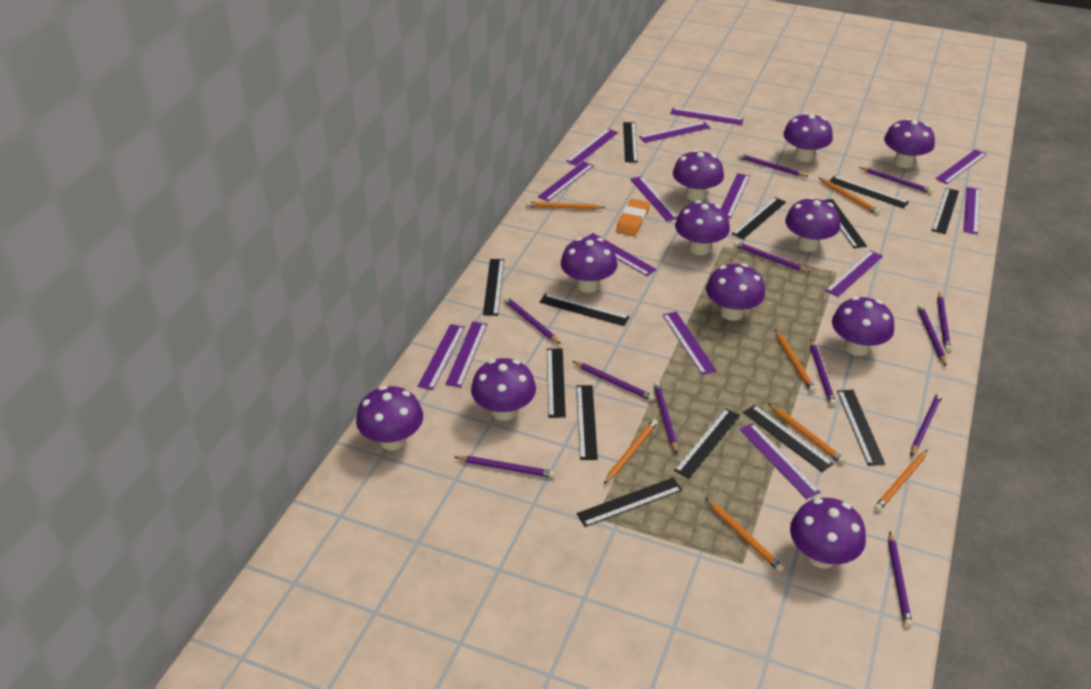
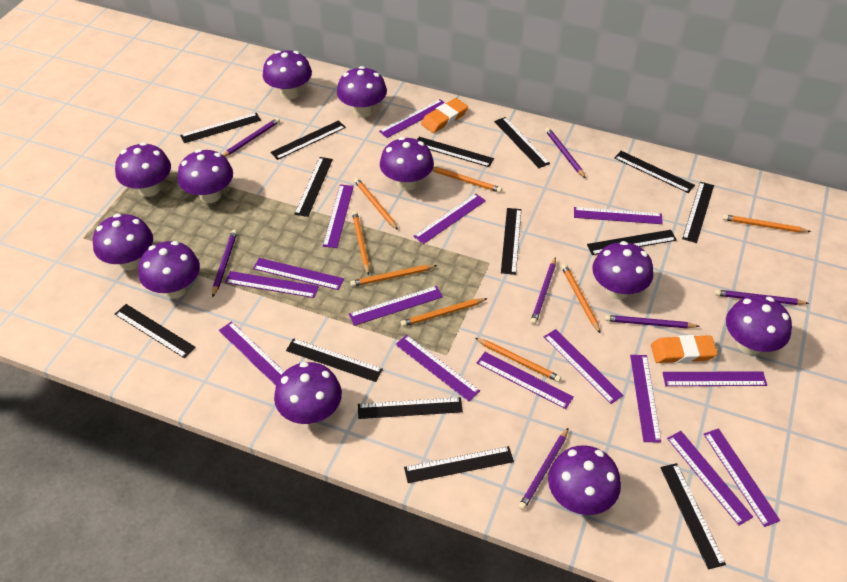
black ruler: [483,259,504,316] [539,293,630,326] [547,348,566,418] [576,385,598,460] [577,478,682,527] [623,122,638,163] [674,408,740,479] [732,197,786,239] [743,405,834,472] [824,199,867,248] [830,176,909,208] [837,390,885,466] [931,188,959,234] = 13 -> [115,304,196,358] [180,113,261,143] [270,120,346,160] [286,338,383,382] [294,157,333,217] [358,397,463,419] [404,446,514,483] [417,137,494,167] [494,117,550,168] [501,208,521,275] [587,230,677,255] [614,151,695,193] [660,463,726,570] [682,182,714,243] = 14
orange eraser: [616,199,650,236] = 1 -> [421,98,468,133] [651,335,718,363] = 2
orange pencil: [526,201,605,209] [604,419,658,484] [706,498,784,572] [768,403,845,464] [775,329,816,393] [819,178,880,214] [874,450,928,512] = 7 -> [350,265,438,287] [352,211,370,275] [354,178,398,230] [401,298,488,327] [432,167,502,193] [475,338,561,382] [561,264,601,334] [723,215,811,233] = 8
purple pencil: [455,456,555,478] [503,296,561,344] [572,361,655,401] [653,382,678,454] [734,241,811,273] [738,153,809,177] [810,339,836,406] [859,167,933,194] [888,532,912,627] [911,392,943,456] [917,304,947,366] [937,292,951,352] = 12 -> [212,230,237,297] [222,118,280,157] [518,427,569,510] [530,257,556,325] [545,128,586,178] [605,315,700,328] [715,290,809,305] = 7
purple ruler: [417,324,465,390] [445,322,487,387] [538,161,594,201] [566,129,618,165] [585,233,657,276] [630,176,678,221] [639,122,710,143] [662,312,717,375] [670,108,744,125] [721,173,750,219] [740,423,821,499] [825,250,883,297] [936,149,987,184] [963,187,980,234] = 14 -> [219,321,285,386] [225,271,319,298] [253,258,344,290] [323,185,354,248] [349,286,443,326] [379,99,445,138] [395,335,480,401] [413,193,486,244] [477,352,574,409] [544,329,624,404] [574,207,663,224] [630,355,661,443] [662,371,767,386] [667,431,753,525] [704,428,780,527] = 15

